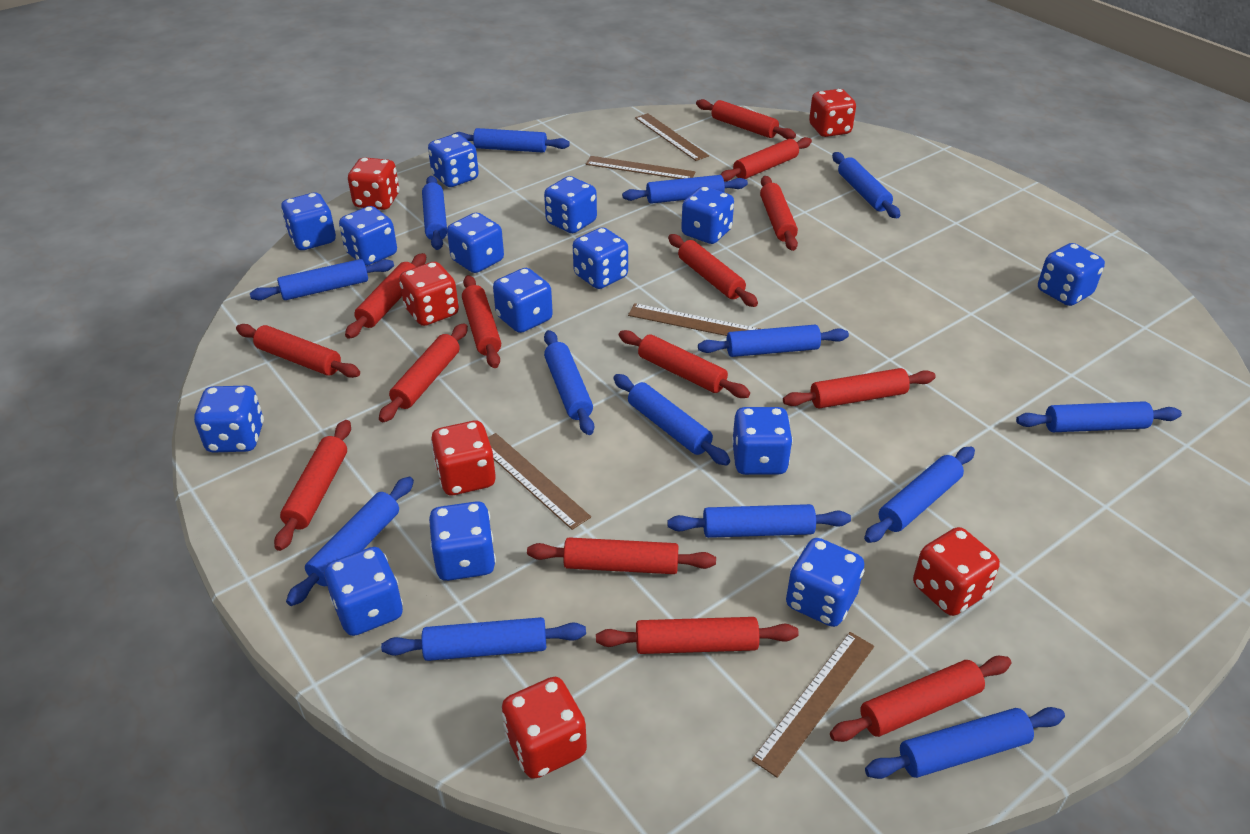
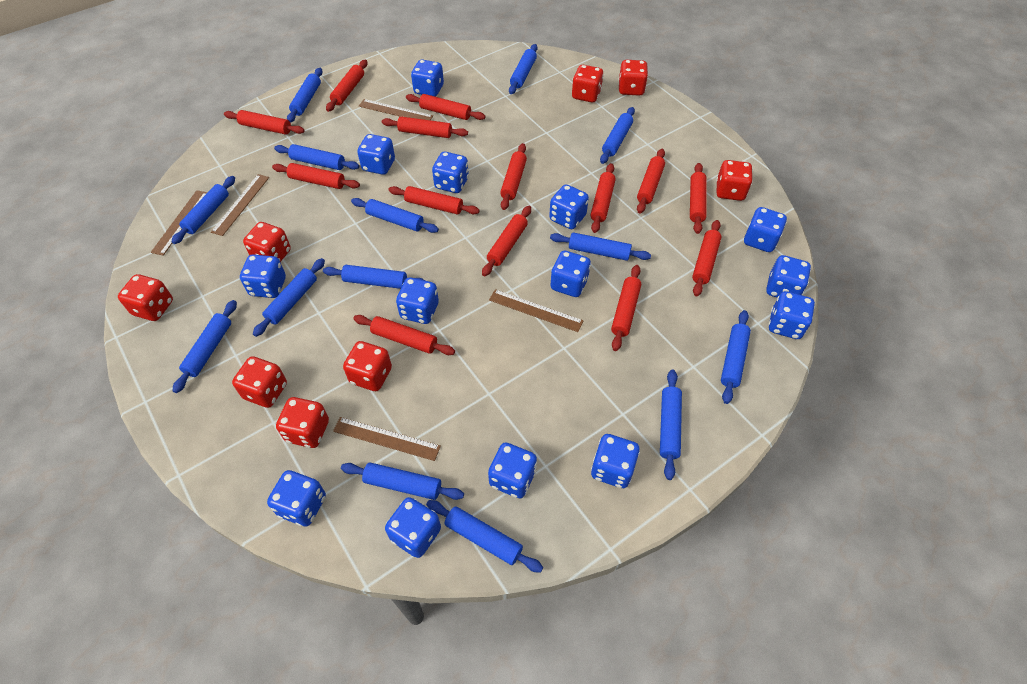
red dice: [348,157,399,210] [399,262,459,326] [431,421,496,495] [502,677,587,779] [809,89,856,137] [913,527,1000,616] = 6 -> [118,274,173,321] [232,356,287,408] [243,222,291,262] [276,397,329,448] [343,341,392,391] [572,65,604,102] [618,60,648,96] [716,160,753,201] = 8

